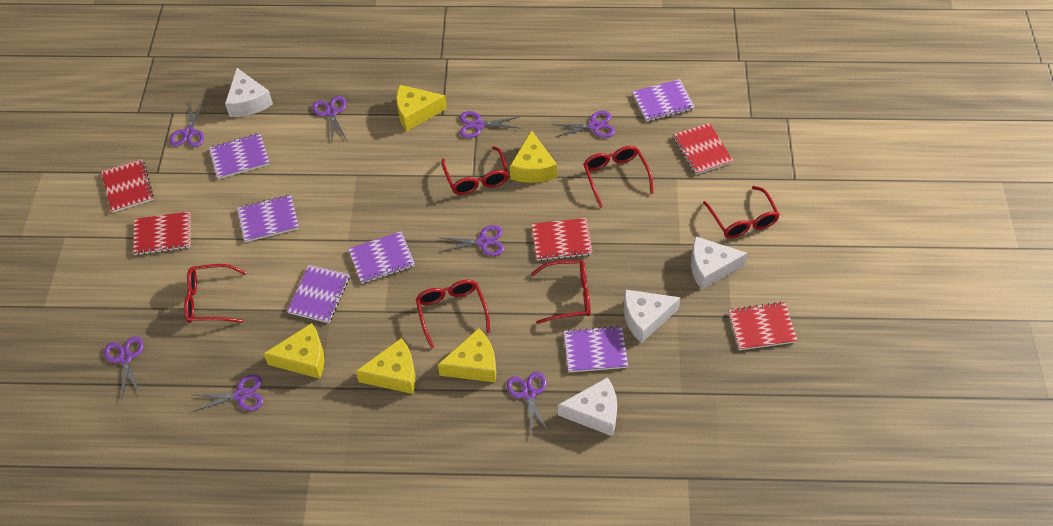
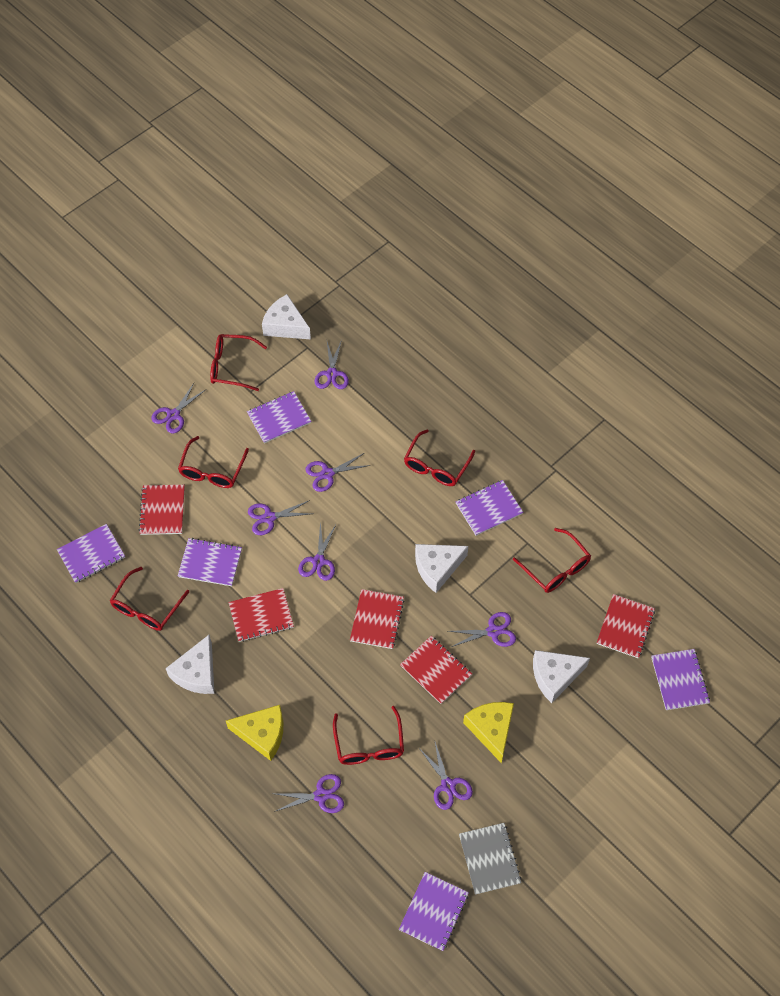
grey notebook: none = 0 -> [459,823,522,895] = 1
yellow cheese: [263,323,324,379] [355,338,415,394] [396,85,447,132] [438,328,496,383] [510,130,557,183] = 5 -> [226,705,283,761] [463,702,514,763] = 2

